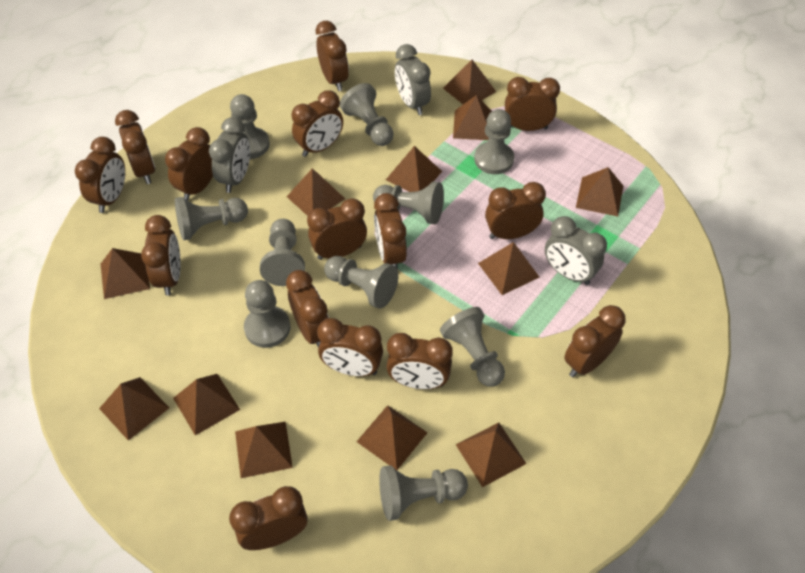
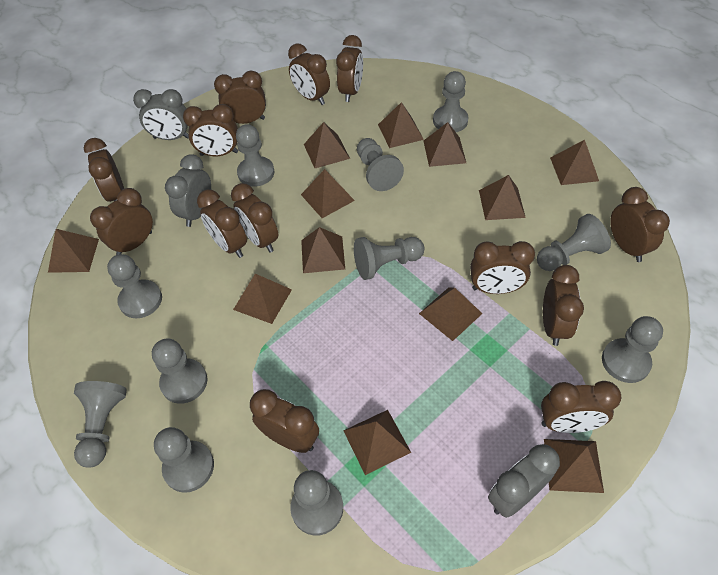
brown clock: [75,137,125,213] [115,110,155,184] [141,215,181,295] [165,127,213,201] [229,486,307,550] [286,270,329,348] [292,90,343,157] [307,198,367,260] [316,21,349,91] [317,318,383,376] [374,193,407,270] [387,333,453,389] [485,182,546,239] [505,77,560,131] [564,305,626,377] = 15 -> [84,138,124,202] [90,188,153,255] [183,104,238,156] [197,189,247,258] [214,70,266,124] [231,183,278,253] [250,389,319,453] [288,43,330,105] [336,35,363,102] [470,241,535,294] [541,381,622,433] [543,265,584,346] [610,187,670,262] = 13
grey pawn: [175,197,248,240] [230,94,270,159] [244,280,290,348] [260,219,305,286] [324,256,398,309] [340,83,394,146] [373,181,444,224] [379,466,468,521] [440,307,505,387] [474,109,514,174] = 10 -> [74,381,127,468] [107,254,162,318] [152,338,208,404] [154,427,214,493] [236,124,275,187] [290,470,343,536] [354,237,424,280] [357,138,404,191] [433,71,469,132] [537,214,611,271] [602,316,663,383] = 11

